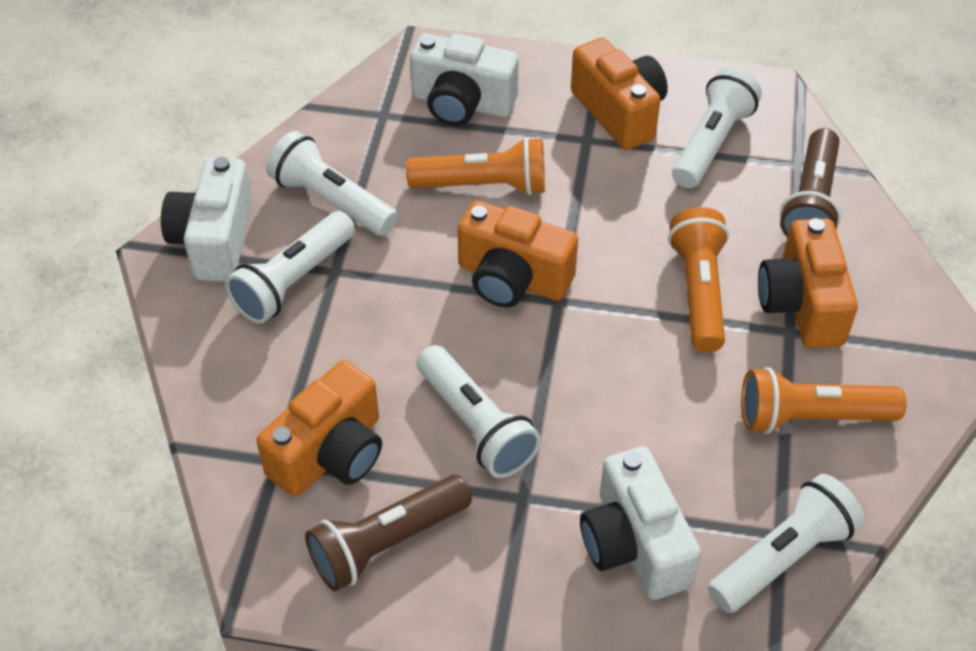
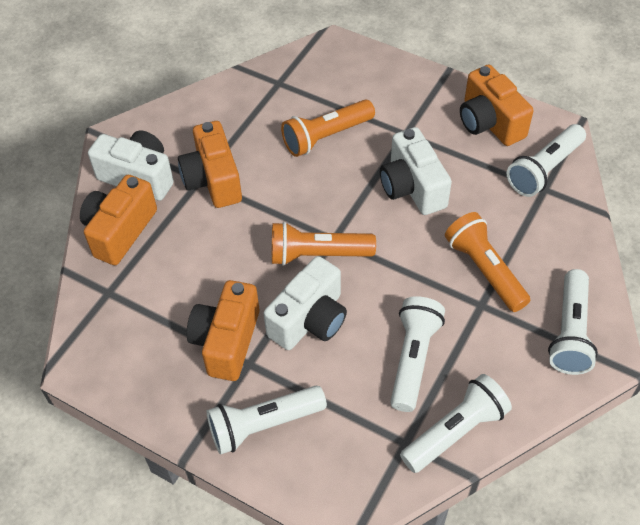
brown flashlight: [305,475,472,591] [780,128,841,238] = 2 -> none = 0

